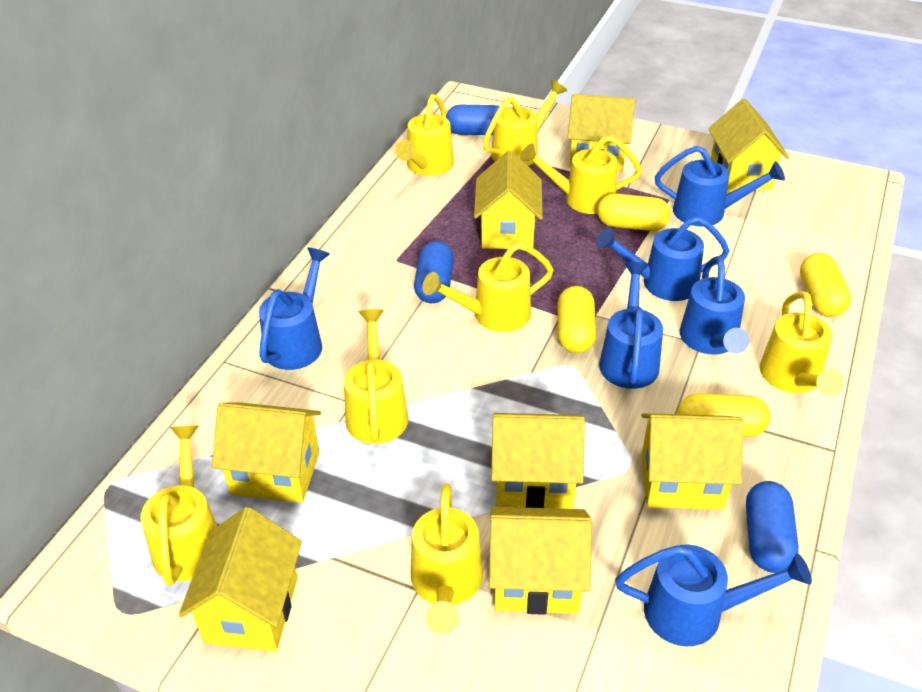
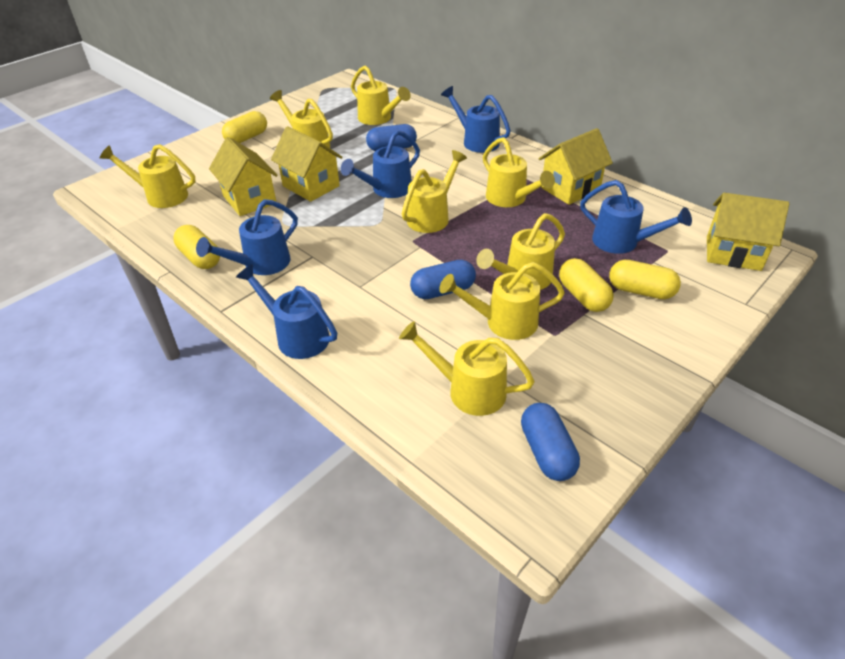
blue watering can: [259,248,330,370] [596,216,730,301] [599,262,663,389] [615,544,812,646] [655,146,785,227] [680,256,750,355] = 6 -> [196,199,298,275] [236,264,337,359] [341,130,420,198] [441,86,511,153] [580,180,692,254] = 5
yellow house: [179,507,302,652] [212,402,321,503] [474,150,543,249] [489,507,592,615] [491,413,585,509] [567,94,635,172] [641,413,744,510] [708,99,789,193] = 8 -> [209,137,278,216] [271,126,343,202] [539,128,613,205] [707,193,789,271] = 4

